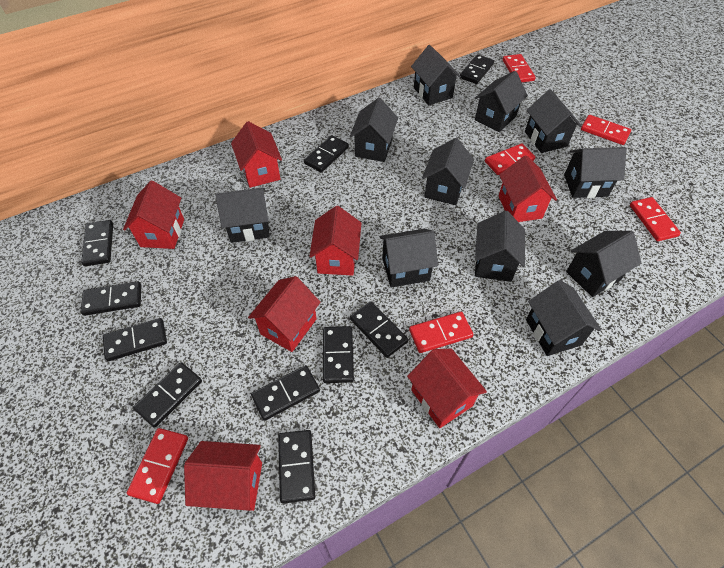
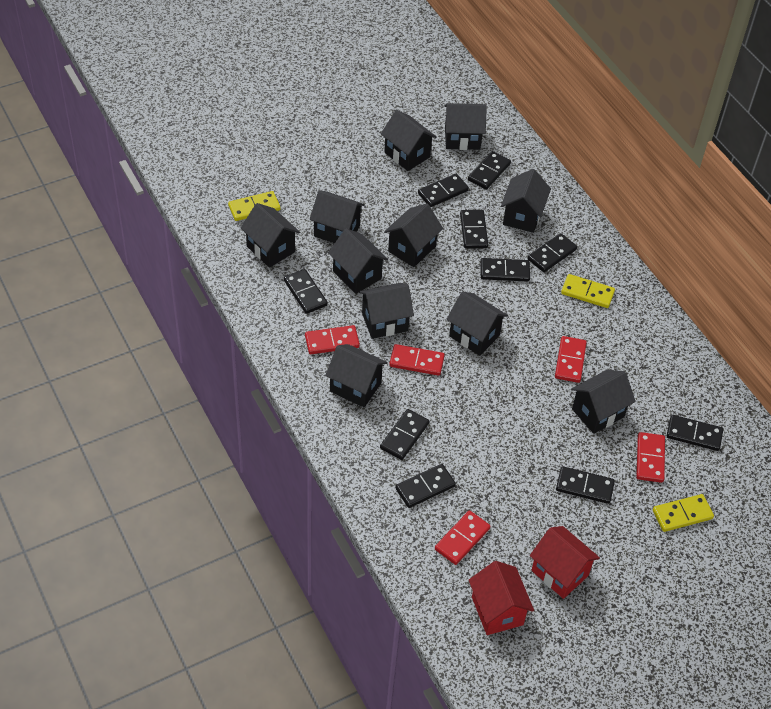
red domino: [127,428,188,504] [409,312,474,353] [485,144,535,175] [503,54,536,82] [581,115,631,145] [630,197,681,241] = 6 -> [305,325,360,354] [389,344,445,376] [435,510,491,565] [555,336,587,383] [636,432,665,483] = 5
red house: [123,181,184,249] [184,441,262,511] [231,121,282,188] [248,276,320,352] [309,206,361,276] [407,349,487,428] [499,155,557,222] = 7 -> [469,561,534,635] [530,526,600,599] = 2
yellow domino: none = 0 -> [228,191,280,221] [561,274,615,308] [653,494,714,532] = 3

